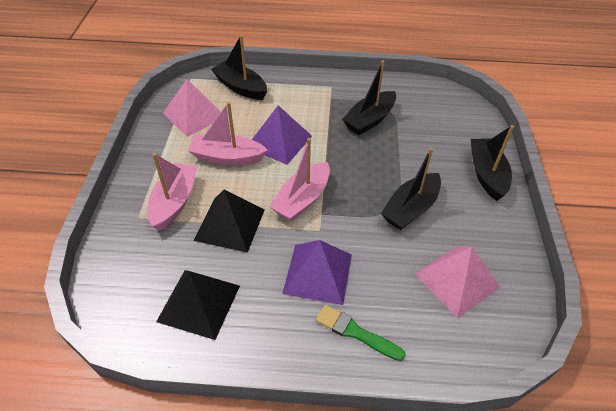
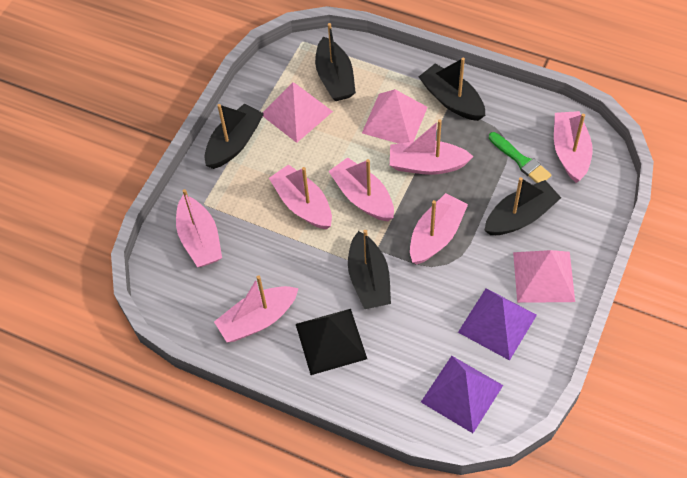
black boat: [211,35,267,100] [342,60,396,135] [381,148,441,230] [471,125,514,201] = 4 -> [204,103,264,169] [315,23,356,101] [348,230,391,309] [419,58,485,121] [484,177,561,235] = 5
black pyramid: [156,270,240,340] [194,190,265,253] = 2 -> [296,309,367,375] = 1
pink boat: [148,153,198,231] [188,102,268,165] [269,138,330,221] = 3 -> [176,189,222,267] [214,276,299,343] [269,164,332,229] [328,157,394,221] [390,119,474,175] [410,193,468,265] [554,111,593,183] = 7
pink pyramid: [163,79,221,137] [414,246,500,318] = 2 -> [263,83,333,143] [362,89,428,144] [513,250,575,303] = 3

